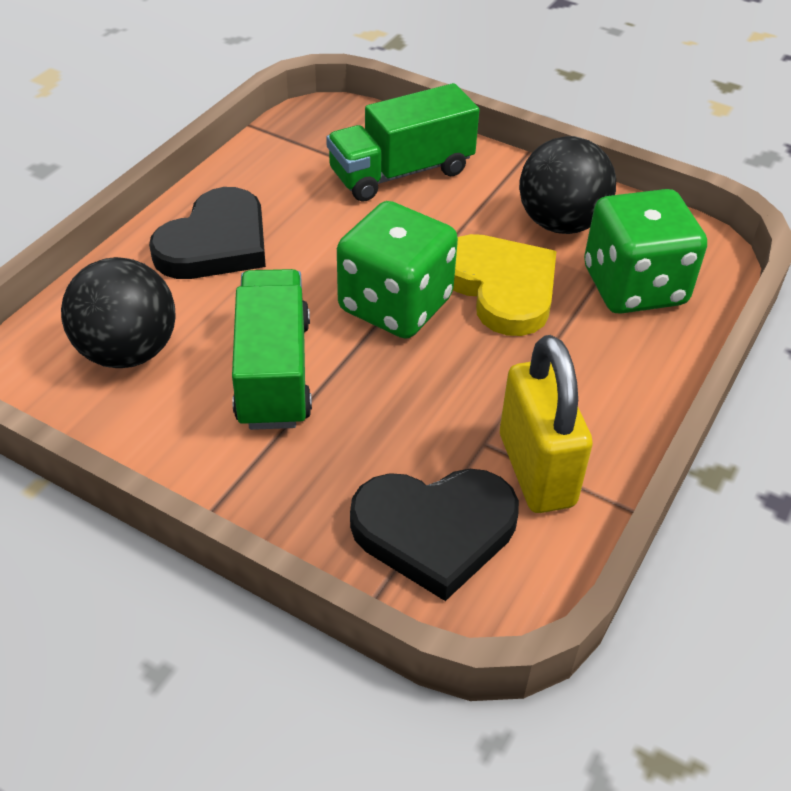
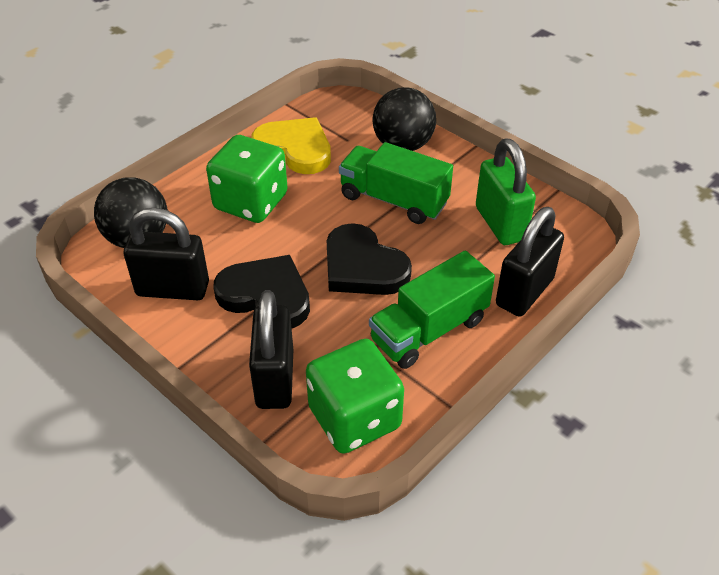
black padlock: none = 0 -> [124,207,209,300] [249,290,293,409] [496,207,564,317] = 3
green padlock: none = 0 -> [476,138,536,245] = 1
yellow padlock: [500,335,593,513] = 1 -> none = 0

